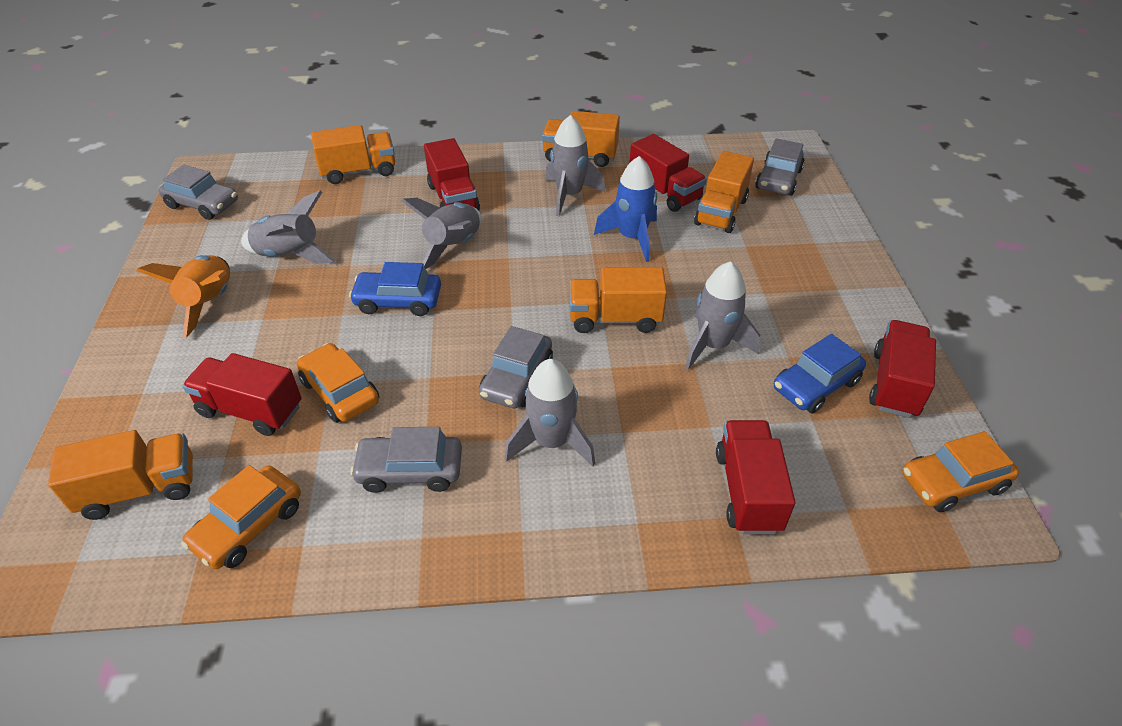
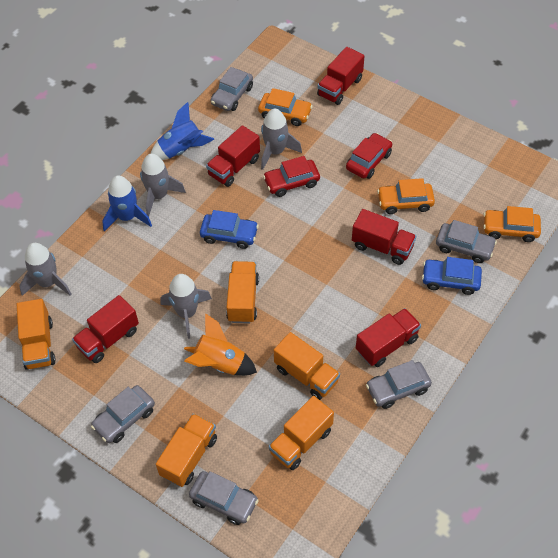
blue rocket: [594,156,657,262] = 1 -> [102,175,152,231] [151,102,214,160] = 2
grey car: [159,164,238,220] [350,427,462,493] [479,326,553,408] [755,138,805,196] = 4 -> [91,385,155,443] [189,471,259,525] [211,67,253,111] [366,360,432,409] [436,220,497,263] = 5
grey rocket: [241,191,335,264] [401,198,482,269] [505,359,595,466] [545,115,605,216] [685,261,760,370] = 5 -> [19,243,72,296] [140,154,186,216] [161,274,212,339] [261,108,302,170] = 4
red car: none = 0 -> [263,156,320,197] [346,133,392,179] = 2

